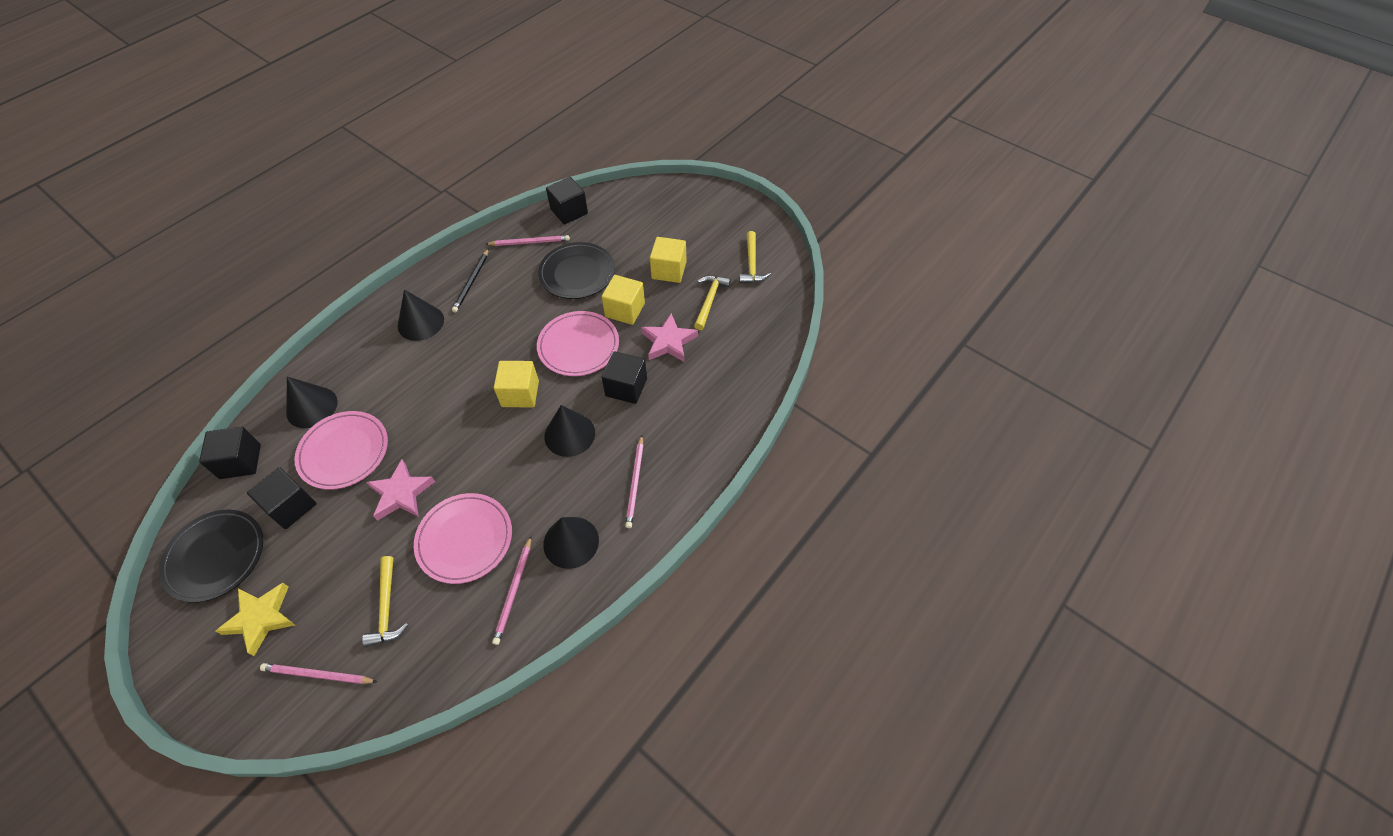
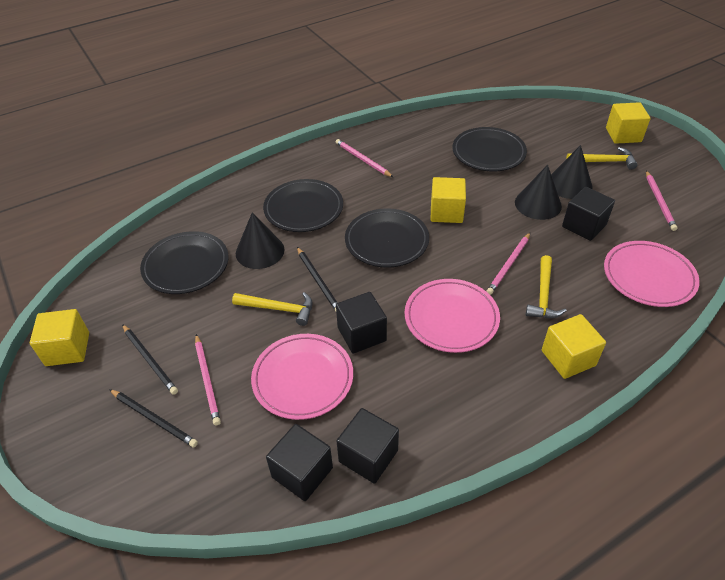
black cone: [286,377,338,428] [398,290,444,341] [543,517,599,569] [544,405,595,457] = 4 -> [236,212,284,269] [515,165,562,220] [551,145,593,199] = 3
black pencil: [452,248,489,312] = 1 -> [109,389,198,448] [122,324,178,395] [297,247,338,311] = 3
black plate: [159,510,263,603] [538,242,615,299] = 2 -> [140,231,229,294] [263,179,343,232] [345,208,429,268] [452,127,527,172] = 4
pink star: [366,459,435,521] [641,313,698,362] = 2 -> none = 0
yellow cube: [494,361,539,407] [602,275,645,325] [650,237,687,283] = 3 -> [30,309,89,366] [431,177,466,223] [542,314,606,379] [606,102,651,144] = 4
yellow star: [215,583,295,656] = 1 -> none = 0

